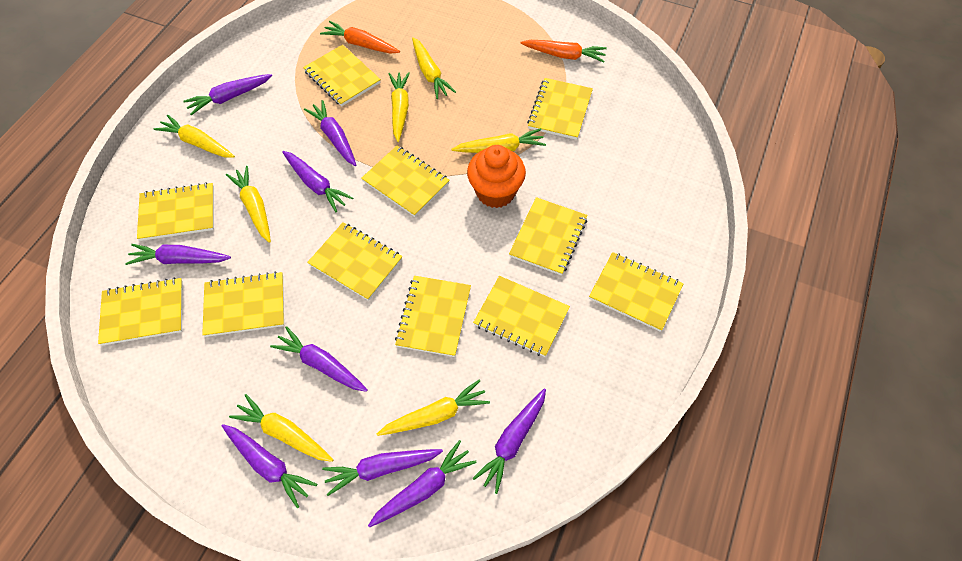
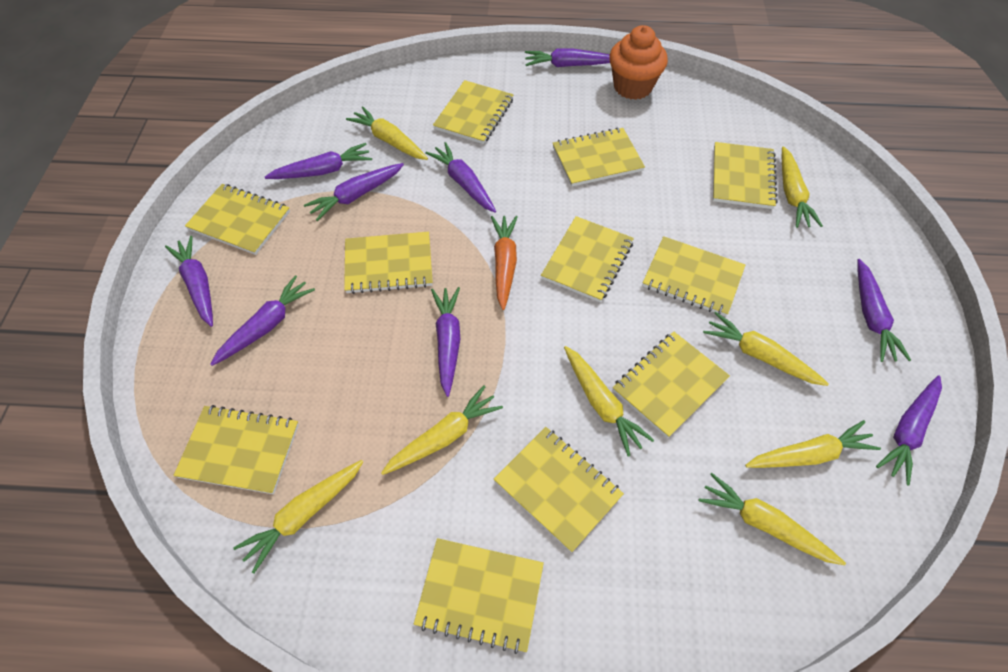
orange carrot: [320,21,400,54] [520,40,607,63] = 2 -> [491,216,518,310] = 1
yellow carrot: [154,115,235,158] [226,166,271,243] [229,394,333,462] [377,379,490,436] [389,72,410,142] [412,37,456,99] [451,128,546,153] = 7 -> [233,460,363,573] [346,106,428,160] [381,385,503,475] [564,346,654,457] [699,473,846,565] [703,312,829,386] [745,420,881,468] [782,146,823,228] = 8

